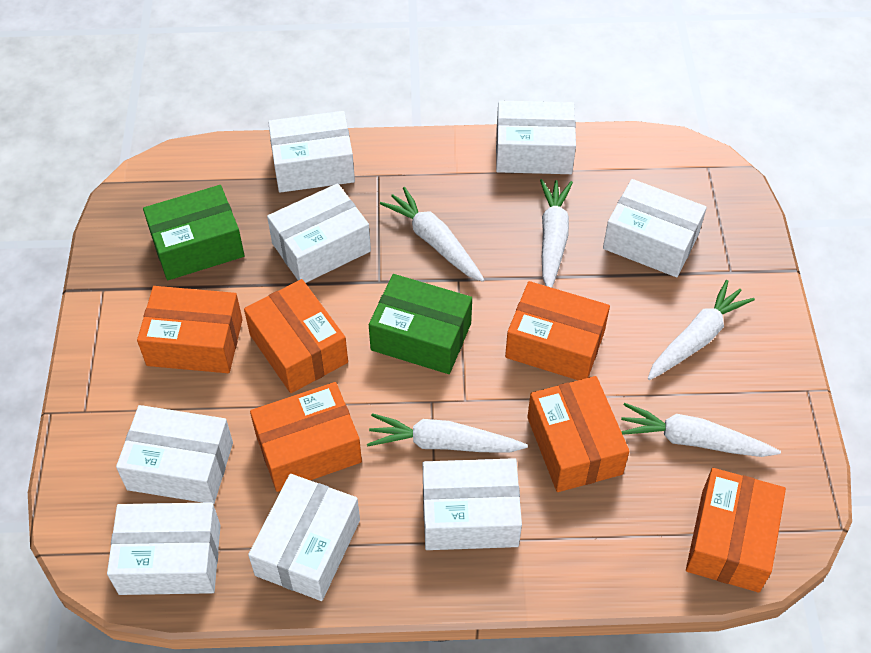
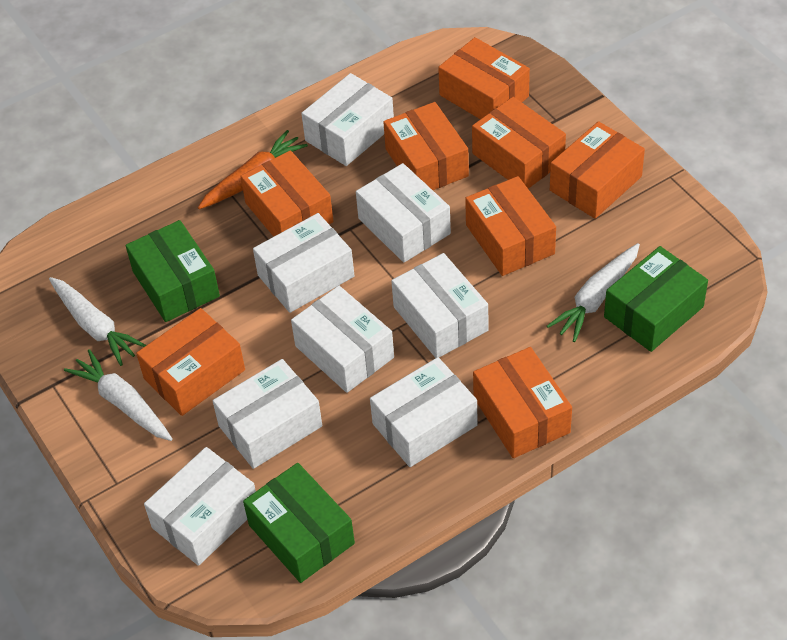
green box: [143,185,245,280] [369,274,472,374] = 2 -> [126,220,220,322] [243,463,355,583] [604,246,708,352] = 3
orange box: [137,286,243,373] [244,279,348,393] [250,382,362,492] [505,281,610,380] [527,376,629,492] [686,468,786,592] = 6 -> [136,308,245,416] [240,150,333,237] [383,102,469,190] [438,37,530,119] [465,176,556,276] [472,97,566,189] [473,347,572,458] [550,121,645,219] = 8
orange carrot: none = 0 -> [198,130,308,209] = 1
white carrot: [367,413,528,453] [380,187,485,282] [540,179,573,288] [621,403,781,457] [648,280,755,380] = 5 -> [49,277,146,366] [64,349,173,441] [547,243,640,342] = 3

